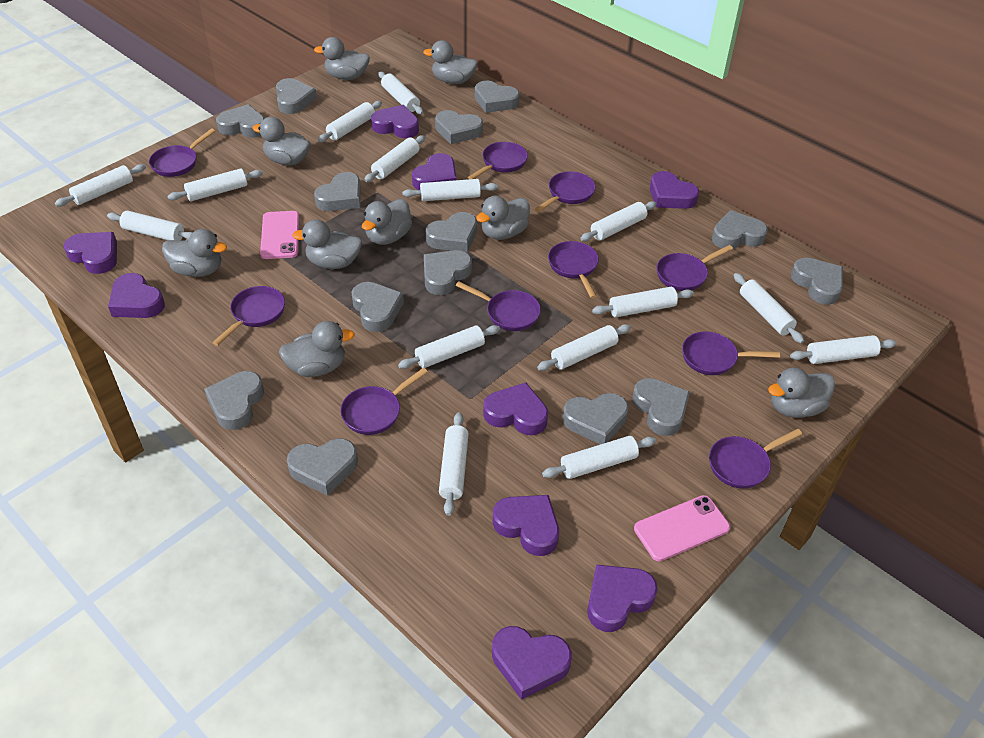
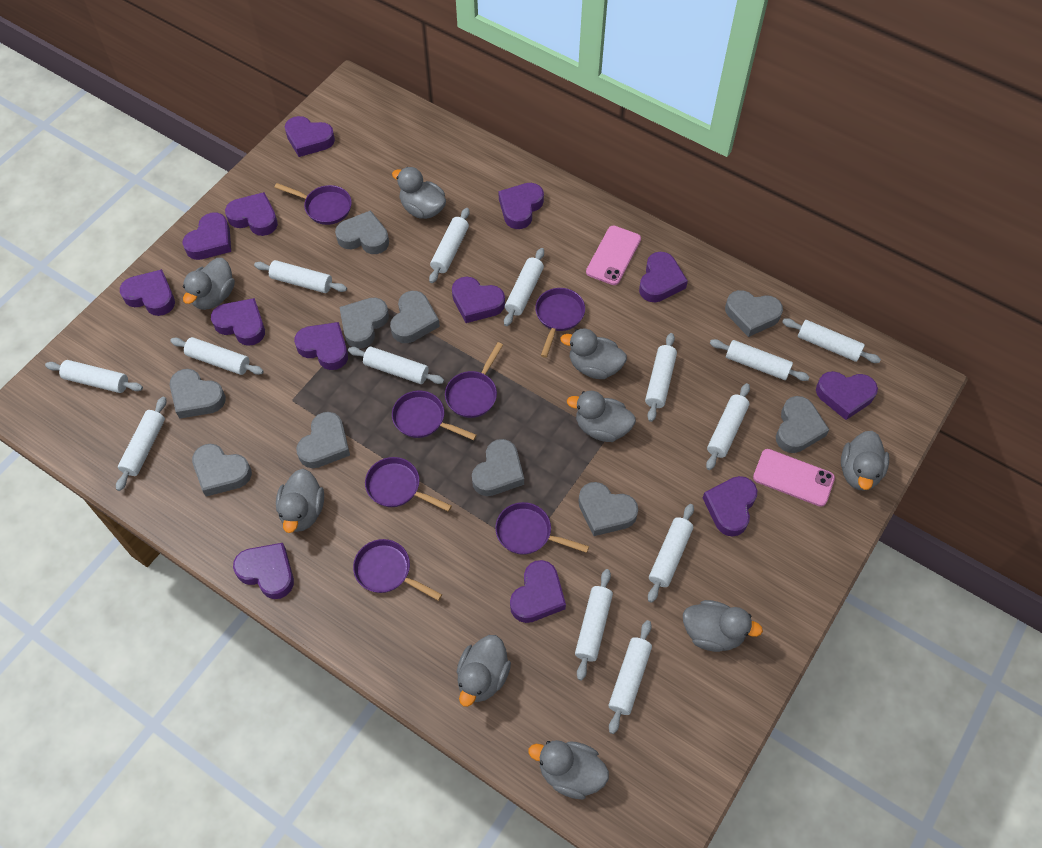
grey heart: [204,371,264,430] [216,104,265,138] [276,78,317,114] [287,438,358,496] [314,172,361,211] [352,282,404,332] [424,250,472,295] [426,212,477,252] [435,110,483,144] [475,81,520,113] [563,393,629,444] [632,378,690,436] [712,210,768,249] [791,258,843,305] = 14 -> [170,369,226,419] [192,444,252,497] [296,412,350,468] [335,210,389,254] [339,298,389,349] [390,291,440,343] [472,439,524,496] [578,482,638,536] [725,290,783,337] [776,396,829,453] = 10
purple heart: [64,232,117,274] [108,273,165,318] [371,105,419,138] [412,153,456,190] [483,382,548,435] [492,495,559,556] [492,626,572,700] [587,564,658,632] [650,171,699,209] = 9 -> [120,269,175,316] [182,212,231,260] [211,298,265,346] [225,192,278,236] [233,543,294,599] [285,116,335,157] [294,322,348,370] [452,276,505,323] [499,183,544,229] [510,560,566,623] [639,252,688,302] [703,476,757,537] [816,371,878,420] = 13
purple pan: [149,129,215,177] [212,286,285,346] [340,368,428,435] [456,281,541,331] [468,142,528,179] [535,171,596,212] [548,241,599,299] [657,245,733,291] [682,331,780,375] [709,429,802,489] = 10 -> [274,183,352,225] [353,539,442,601] [365,457,452,512] [392,391,477,440] [445,342,503,418] [495,502,589,555] [535,288,585,358] = 7
white rolling pin: [55,164,146,207] [107,211,193,240] [168,168,263,201] [318,101,382,142] [364,135,425,182] [378,72,423,114] [398,325,500,369] [402,179,498,201] [439,412,469,516] [537,324,631,371] [542,436,656,479] [580,201,657,241] [592,287,694,317] [733,273,804,343] [790,335,896,364] = 15 -> [45,360,143,393] [116,397,166,491] [170,337,264,375] [254,260,347,293] [348,347,444,384] [429,208,470,283] [504,248,544,326] [575,569,613,681] [609,620,652,734] [645,333,677,422] [648,504,694,603] [706,383,750,470] [710,339,810,381] [782,318,881,363] = 14

